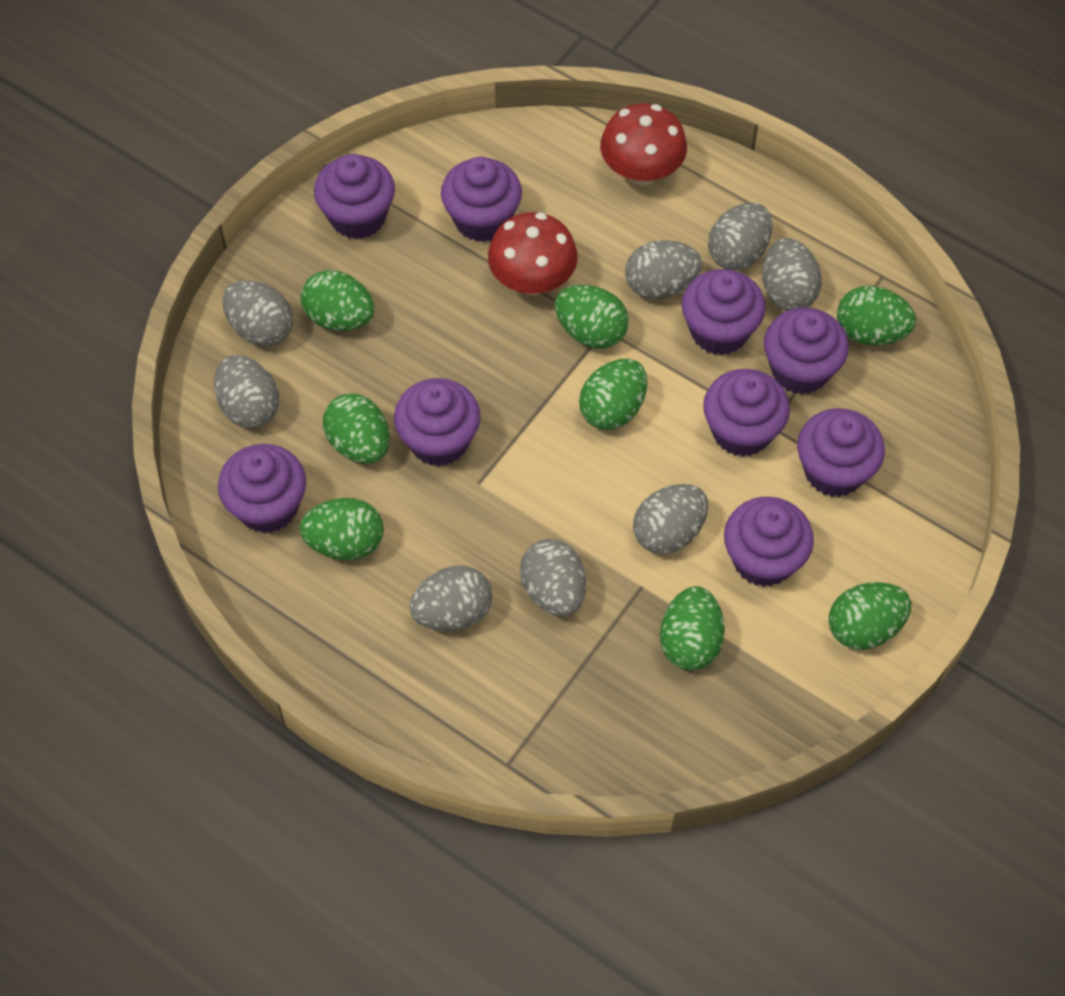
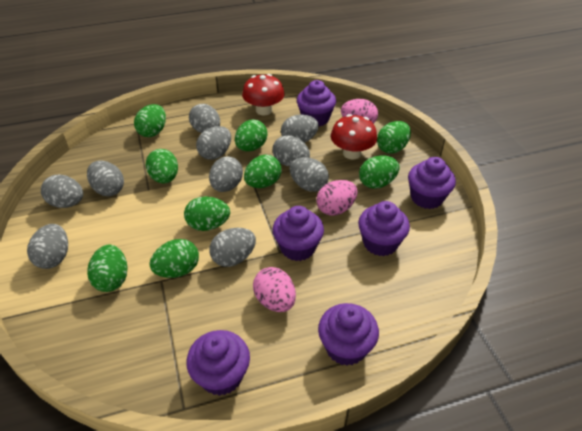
green egg: [299,498,384,560] [301,270,374,331] [323,393,390,463] [555,285,629,349] [579,359,647,430] [660,586,725,670] [829,582,911,650] [837,286,916,345] = 8 -> [87,245,128,292] [134,104,166,137] [146,149,178,184] [149,239,199,278] [184,196,230,231] [235,119,268,151] [244,155,282,188] [359,156,399,189] [377,121,411,154] = 9
grey egg: [214,355,279,428] [222,280,293,346] [409,565,492,631] [520,539,586,616] [625,240,702,299] [633,484,708,554] [708,203,772,270] [762,238,822,311] = 8 -> [27,224,68,269] [41,175,83,208] [87,160,124,196] [189,104,220,133] [196,126,231,160] [209,156,243,192] [209,228,256,267] [272,135,310,166] [281,114,319,143] [289,157,329,192] = 10
pink egg: none = 0 -> [253,267,296,312] [316,180,358,216] [341,99,378,124] = 3
purple cupcake: [218,444,306,533] [314,154,395,239] [394,378,481,467] [441,157,522,242] [682,269,766,355] [703,369,790,457] [724,497,814,587] [764,308,849,395] [797,408,885,497] = 9 -> [186,330,250,396] [273,206,324,261] [297,80,336,126] [318,303,379,366] [358,201,410,256] [408,157,456,209] = 6

